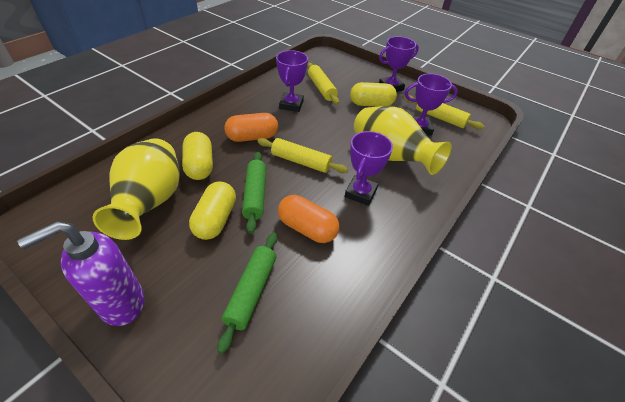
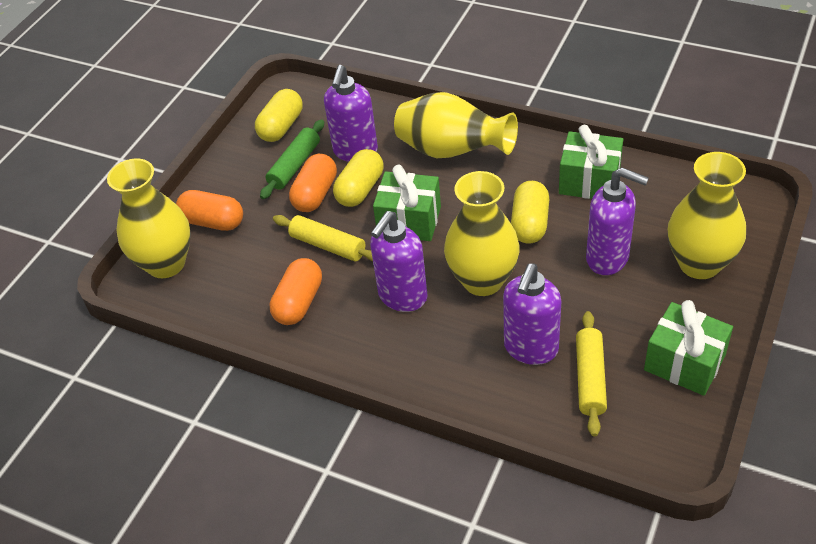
green gift: none = 0 -> [373,165,441,241] [559,125,623,199] [644,300,733,396] = 3
green rolling pin: [218,232,277,354] [242,152,266,234] = 2 -> [260,119,324,199] = 1
orange capsule: [224,113,278,142] [278,195,339,243] = 2 -> [176,190,243,231] [269,258,322,325] [289,154,337,212] = 3
purple soap dispenser: [17,221,145,326] = 1 -> [324,65,378,162] [370,211,428,312] [503,263,561,365] [586,167,649,275] = 4
purple trophy: [276,50,308,112] [345,131,393,206] [379,36,419,92] [405,74,458,136] = 4 -> none = 0
yellow rolling pin: [257,138,348,173] [307,63,339,105] [404,95,484,130] = 3 -> [273,215,373,262] [576,311,607,437] = 2
yellow vase: [92,138,180,240] [354,106,452,175] = 2 -> [107,158,191,278] [394,92,518,158] [444,171,520,296] [668,152,746,279] = 4

